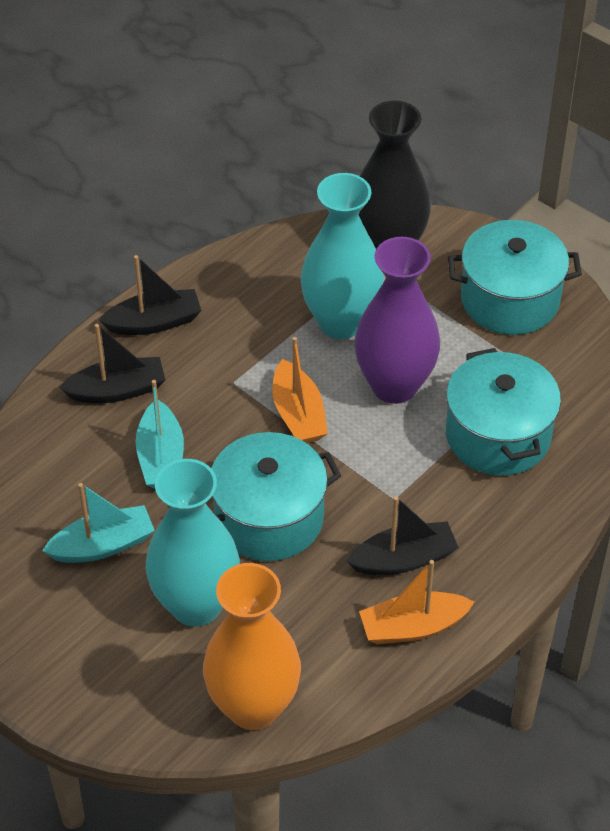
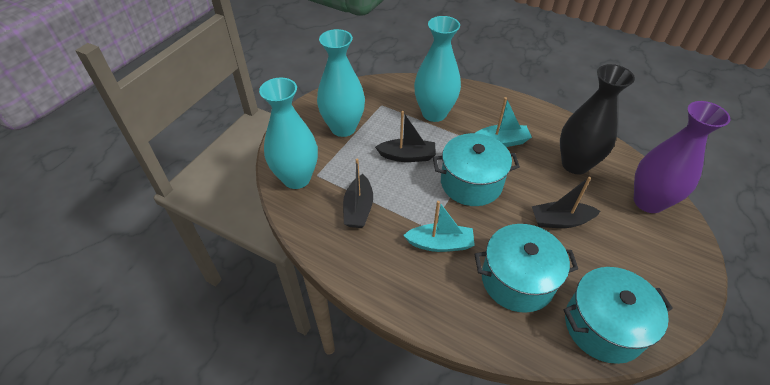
orange boat: [273,337,328,443] [359,560,474,644] = 2 -> none = 0
orange vase: [203,563,301,730] = 1 -> none = 0
turquoise vase: [145,459,240,627] [301,173,384,339] = 2 -> [259,78,318,189] [317,29,365,137] [414,16,461,122] = 3

